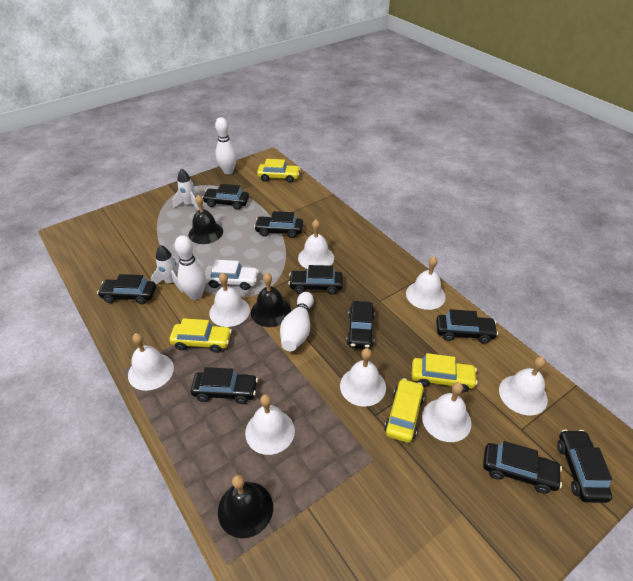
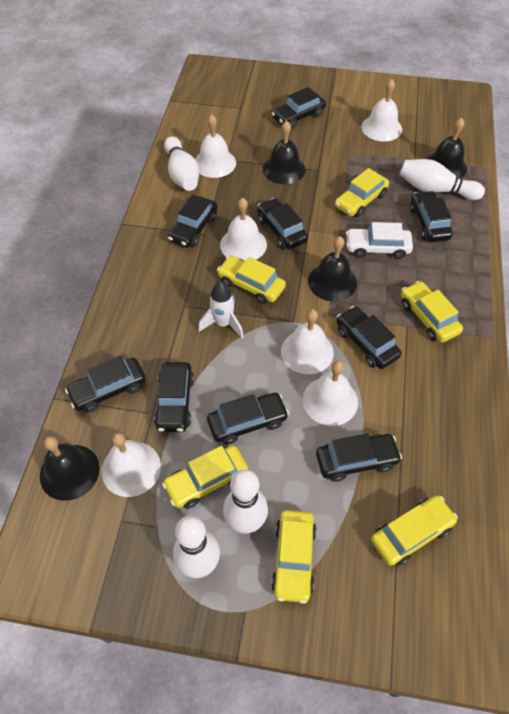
black bell: [189,195,223,244] [218,475,273,538] [251,273,291,327] = 3 -> [40,436,100,501] [263,121,306,184] [308,236,357,301] [426,117,467,179] = 4
white bell: [128,333,174,391] [209,272,250,327] [245,394,295,455] [298,220,334,269] [340,348,386,407] [406,256,446,310] [422,382,472,442] [499,357,548,415] = 8 -> [101,432,161,497] [195,114,236,178] [220,198,267,261] [281,309,334,374] [303,361,358,426] [362,79,402,142] = 6
white bowling pin: [175,235,206,300] [215,117,237,174] [280,291,314,351] = 3 -> [164,136,199,191] [173,516,220,578] [223,469,268,534] [400,159,485,200] = 4
white rocket: [151,245,183,293] [172,168,199,210] = 2 -> [198,281,244,338] = 1
yellow car: [169,318,232,353] [257,159,300,183] [384,378,424,443] [411,353,478,392] = 4 -> [162,445,248,509] [217,256,286,304] [271,510,316,604] [335,168,389,217] [371,495,458,566] [401,281,463,343] = 6

